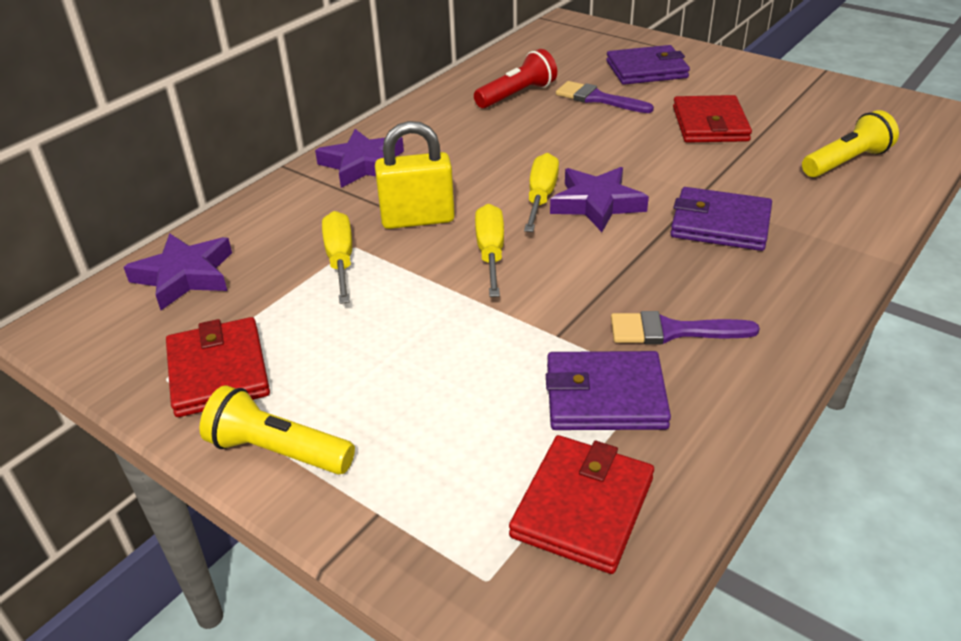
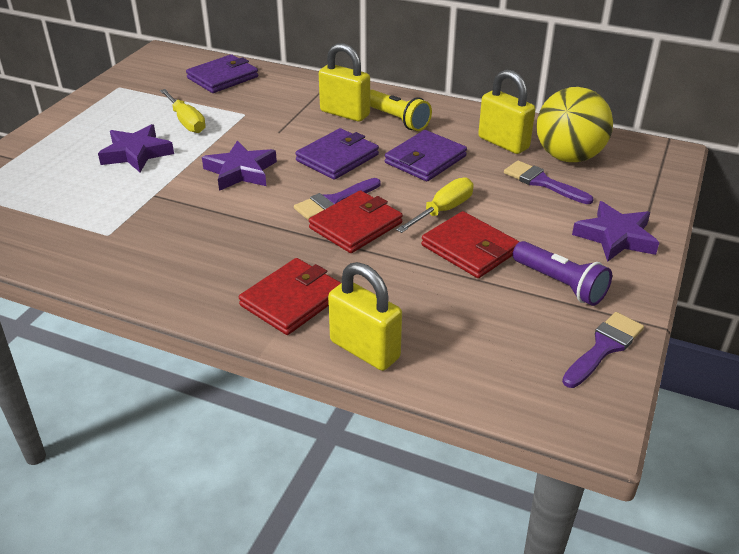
purple brush: [556,81,654,113] [611,311,760,344] = 2 -> [294,178,381,220] [504,160,594,204] [562,312,644,388] = 3
purple flashlight: none = 0 -> [513,241,612,306] = 1
red flashlight: [474,49,557,108] = 1 -> none = 0
yellow ball: none = 0 -> [536,87,613,162] = 1
yellow flashlight: [200,385,355,475] [802,110,899,177] = 2 -> [370,90,432,131] = 1
yellow padlock: [375,121,455,229] = 1 -> [319,43,370,122] [328,262,402,371] [478,70,535,154] = 3
yellow screwdriver: [322,211,352,304] [475,204,504,297] [524,153,559,232] = 3 -> [160,89,206,133] [396,177,474,233] = 2

